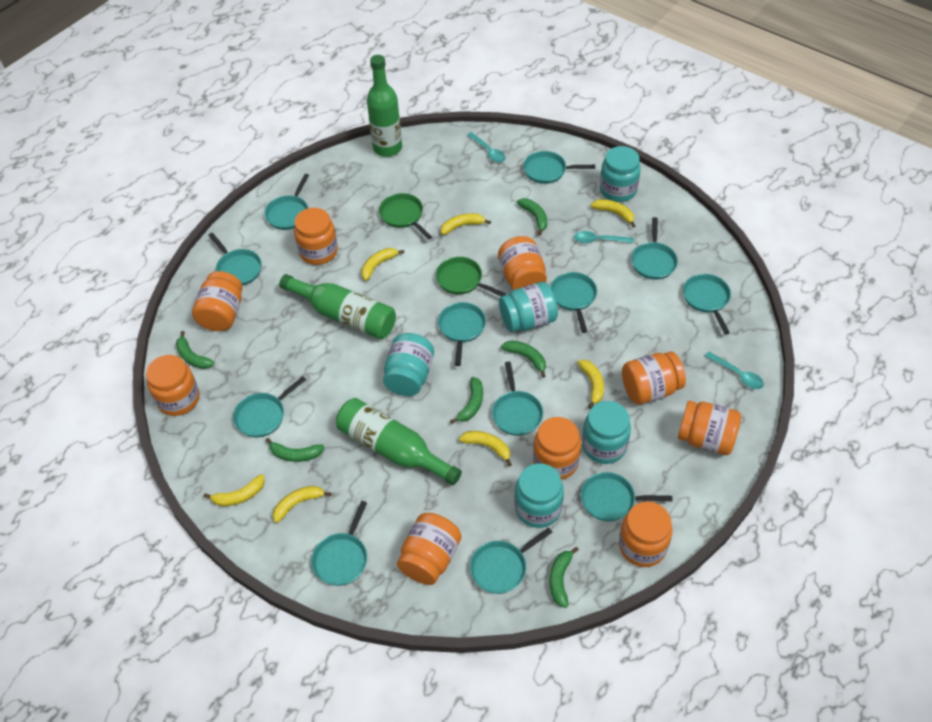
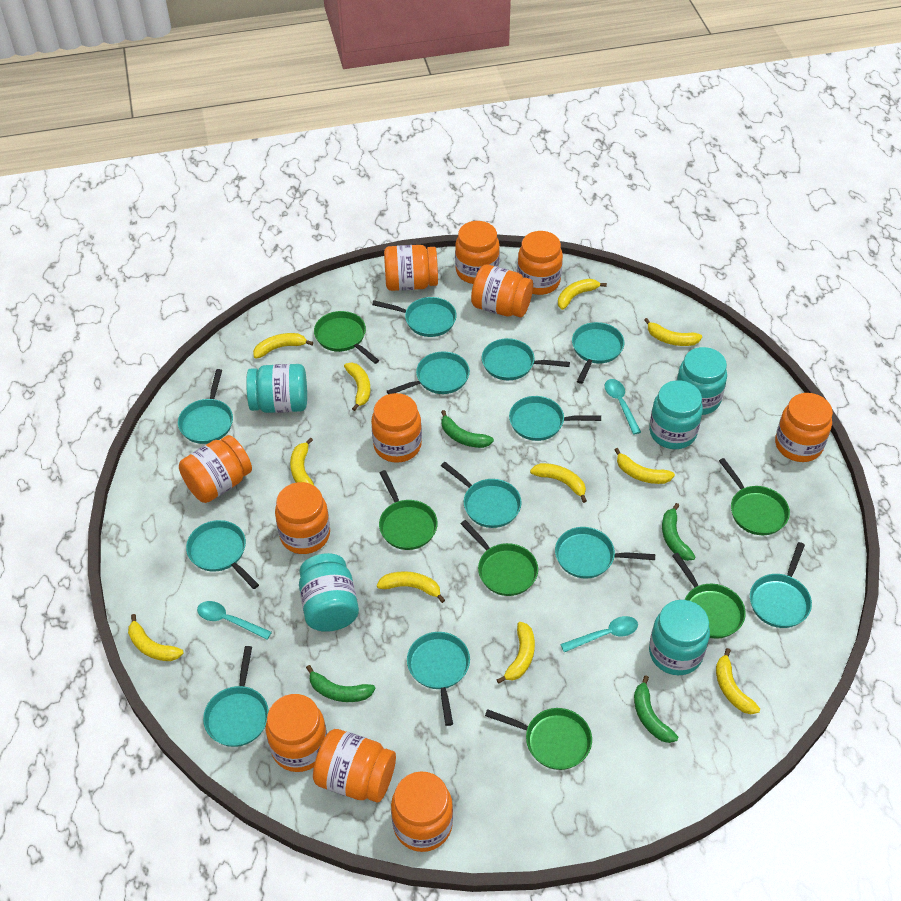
green banana: [176,331,215,369] [266,438,324,462] [450,377,483,424] [501,340,546,378] [517,198,547,235] [549,547,579,608] = 6 -> [306,665,375,702] [441,410,494,448] [634,675,678,743] [662,503,695,561] = 4
green bottle: [279,274,396,339] [336,398,462,485] [367,55,402,157] = 3 -> none = 0
green pan: [379,193,432,240] [436,257,506,296] = 2 -> [314,311,379,364] [379,470,438,550] [461,520,538,596] [485,708,592,770] [672,553,746,639] [719,458,790,535] = 6
orange jar: [146,355,200,416] [192,271,242,331] [294,208,338,265] [397,513,461,585] [498,236,547,290] [533,417,581,480] [619,502,672,567] [622,351,686,404] [678,400,741,455] = 9 -> [179,435,252,503] [266,694,327,772] [275,482,330,554] [313,729,396,802] [371,393,422,463] [384,245,438,291] [391,771,453,852] [455,221,500,284] [471,265,533,317] [517,231,563,295] [775,393,833,462] = 11
yellow banana: [204,474,265,506] [273,486,332,523] [361,248,404,281] [441,213,491,235] [459,431,512,466] [577,360,604,409] [590,199,635,228] = 7 -> [128,614,184,661] [253,333,313,359] [290,438,314,485] [344,363,371,411] [377,571,445,603] [497,622,535,684] [530,463,587,503] [558,279,607,310] [615,448,675,484] [644,318,702,346] [716,648,760,714] = 11

